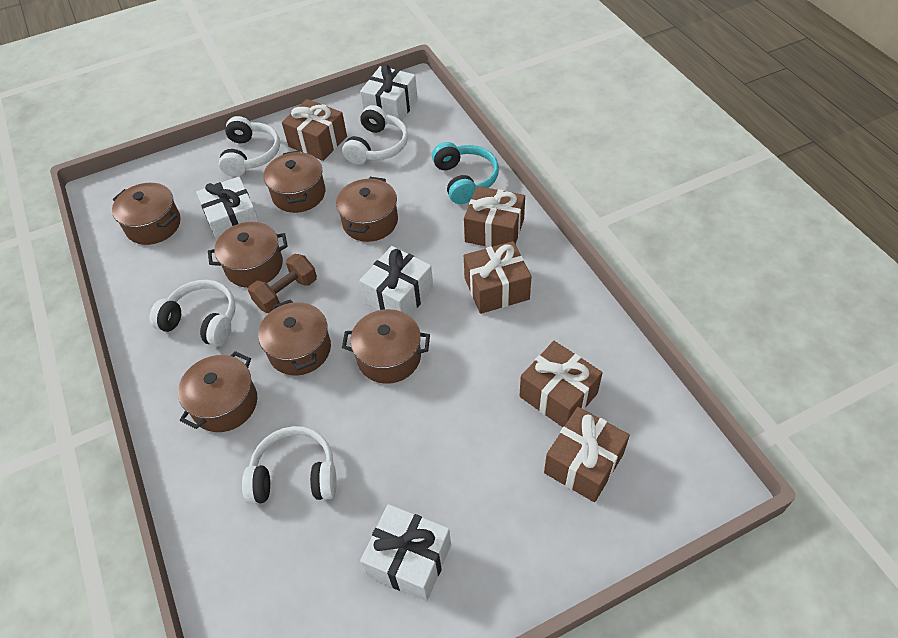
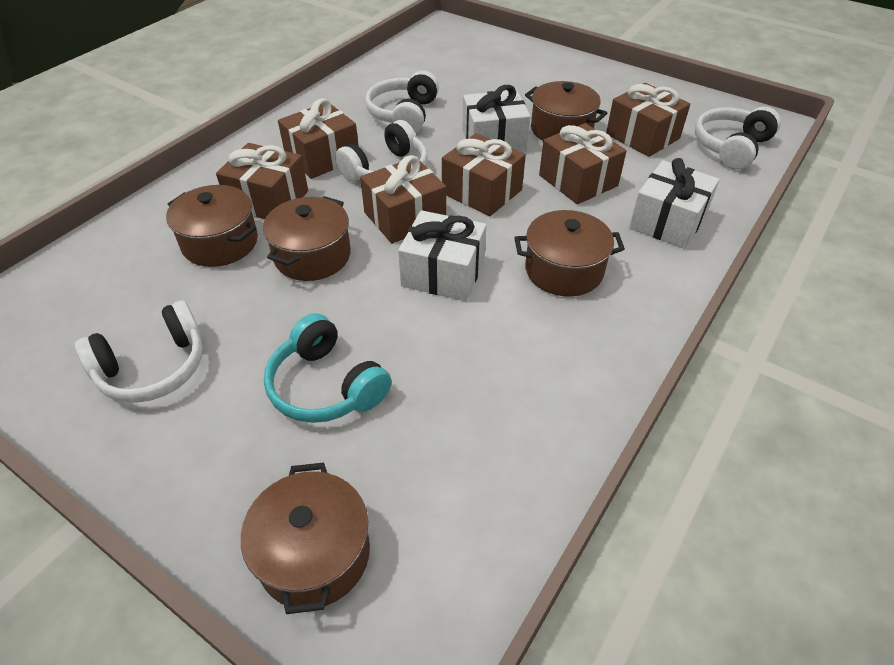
brown dumbbell: [248,254,317,313] = 1 -> none = 0
brown gift: [282,99,347,161] [464,186,525,247] [464,241,531,314] [519,341,603,427] [544,407,630,502] = 5 -> [216,143,308,219] [278,98,359,179] [360,155,446,244] [442,133,526,216] [539,123,627,204] [606,83,690,157] = 6
brown pot: [112,183,181,245] [178,351,257,432] [208,222,288,288] [258,299,331,376] [264,151,325,213] [336,177,398,242] [342,309,430,384] = 7 -> [166,185,258,267] [241,463,370,614] [263,196,351,281] [514,210,625,297] [525,81,607,140] = 5
white gift: [196,177,259,240] [359,246,433,316] [360,64,418,121] [360,504,451,601] = 4 -> [398,210,486,301] [462,85,531,152] [629,158,720,249] = 3

